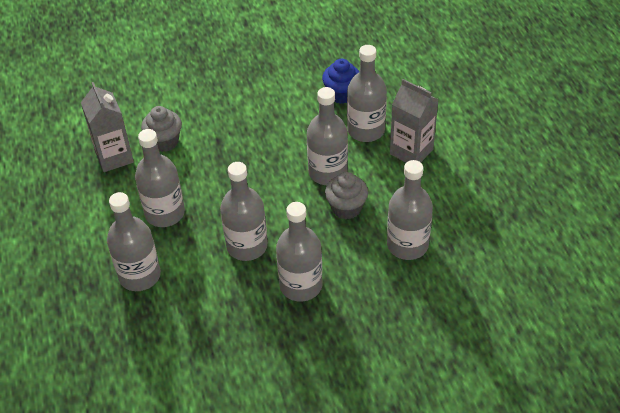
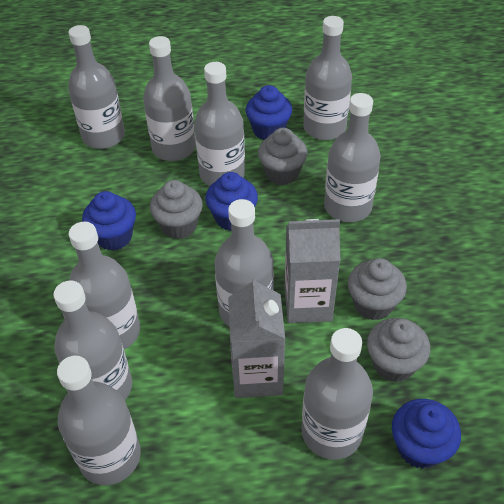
blue cupcake: [322,59,359,104] = 1 -> [82,191,136,251] [205,172,258,231] [246,85,292,140] [392,399,461,469] = 4
grey bottle: [107,192,161,291] [135,129,185,227] [220,162,268,261] [276,202,322,302] [307,87,348,185] [347,45,387,142] [387,160,433,260] = 7 -> [53,281,132,400] [57,356,141,485] [68,25,125,149] [69,222,140,349] [143,36,196,161] [194,62,245,186] [215,199,274,327] [301,328,373,460] [303,16,352,140] [324,93,381,222] = 10
grey cupcake: [141,106,182,152] [325,172,368,219] = 2 -> [150,180,203,239] [258,128,308,185] [348,258,407,320] [367,318,430,382] = 4

